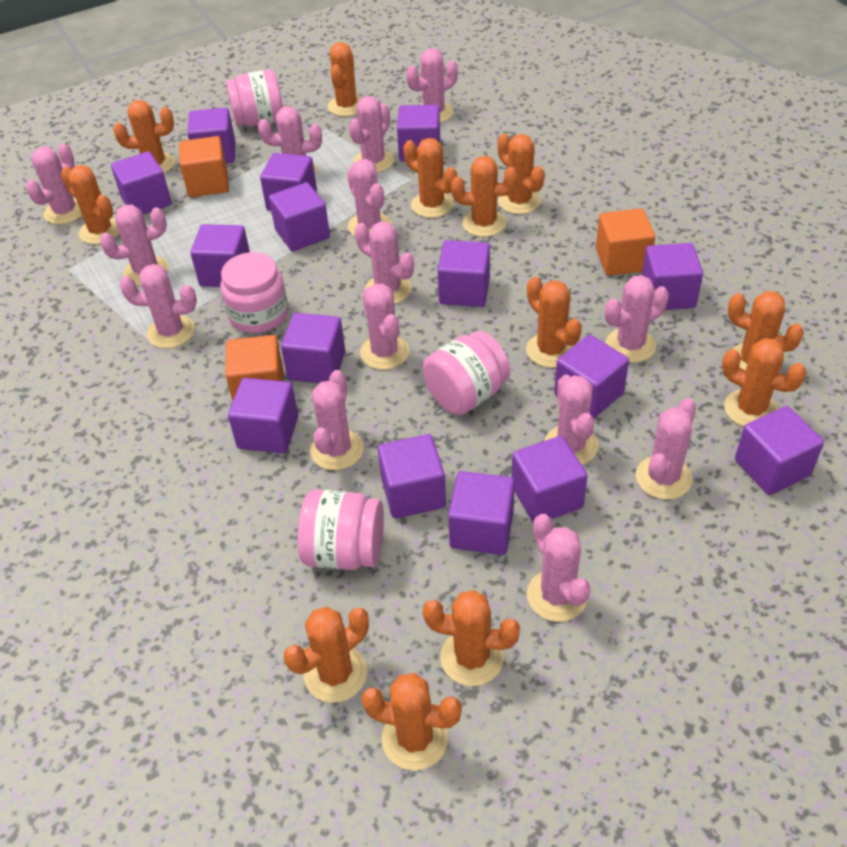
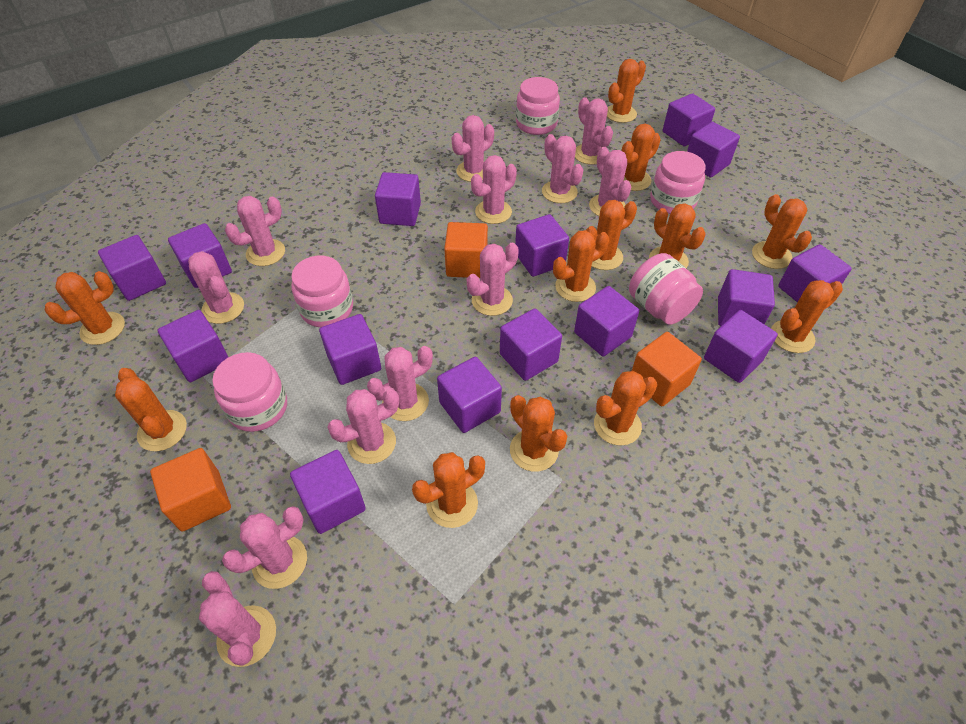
pink cactus: [26,144,82,225] [100,204,169,286] [119,264,197,348] [258,106,322,175] [310,370,364,470] [347,159,391,236] [349,96,394,173] [355,221,414,304] [360,284,409,370] [406,48,458,123] [527,514,590,622] [544,375,599,465] [605,275,669,363] [636,398,696,500] = 14 -> [188,251,244,324] [199,571,276,667] [222,506,307,589] [225,196,285,266] [327,389,399,464] [367,346,433,421] [452,115,494,182] [467,243,519,316] [471,155,517,224] [542,134,583,203] [575,97,613,165] [589,147,631,216] = 12
pink jar: [220,252,288,333] [226,69,283,127] [297,490,384,570] [423,331,510,415] = 4 -> [212,352,287,432] [291,256,353,327] [516,77,560,135] [629,253,703,325] [650,151,706,214] = 5

